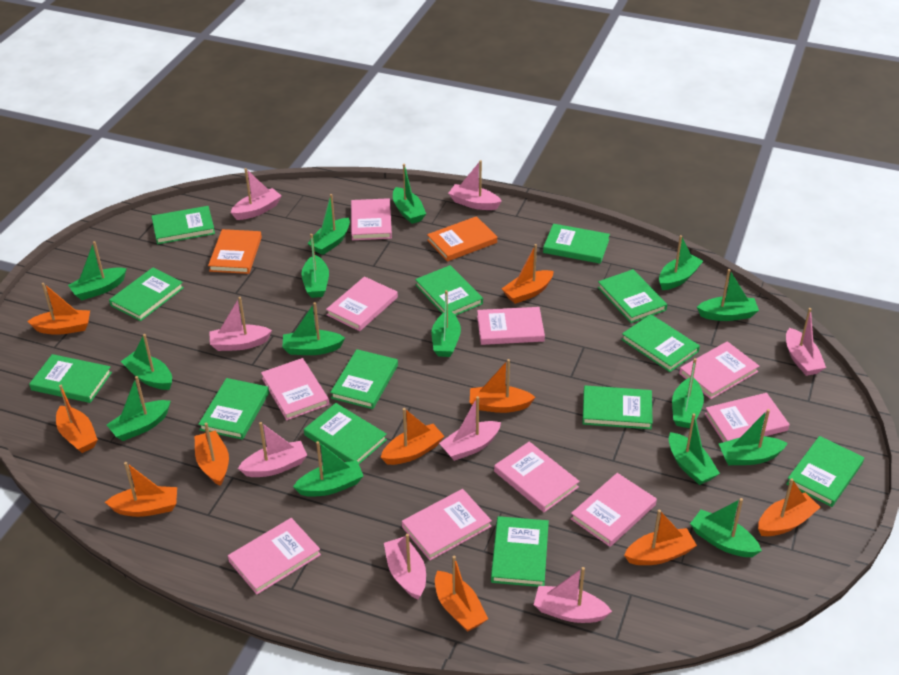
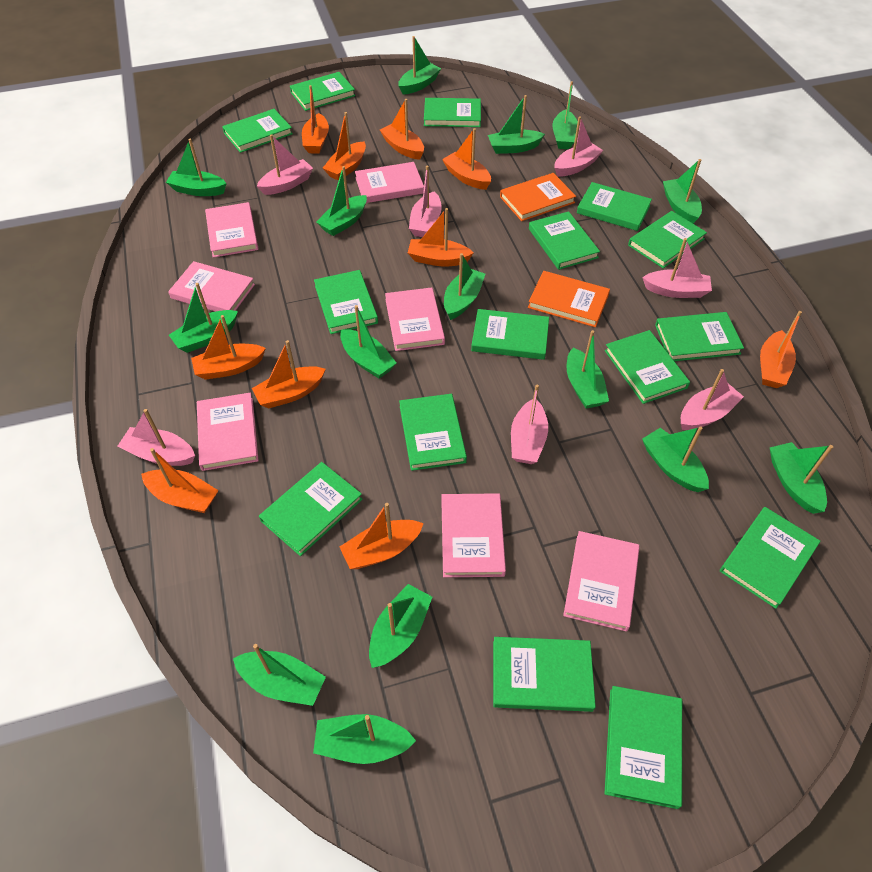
green book: [29,354,112,403] [109,267,184,321] [151,206,215,244] [198,378,269,440] [304,403,387,464] [330,349,398,409] [415,265,483,315] [491,516,549,587] [543,224,610,264] [582,385,653,429] [598,269,667,323] [621,314,700,372] [786,436,864,507] = 13 -> [222,109,293,153] [259,462,363,556] [290,72,356,111] [314,270,378,334] [399,394,467,471] [424,98,481,127] [471,309,549,360] [493,637,596,712] [529,211,600,270] [577,182,652,231] [604,686,682,809] [605,330,690,404] [628,211,707,268] [655,312,744,361] [720,507,820,609] = 15
pink boat: [209,297,272,351] [230,168,281,220] [238,422,307,477] [384,534,426,600] [439,396,501,461] [448,160,502,210] [534,567,612,623] [786,308,826,376] = 8 -> [117,409,195,466] [257,134,313,195] [409,165,442,237] [511,385,548,464] [554,117,603,177] [642,238,712,298] [681,369,744,430] = 7
pink book: [228,518,321,594] [261,358,329,420] [326,276,398,331] [351,198,392,240] [402,489,492,560] [477,307,545,345] [494,442,580,512] [571,473,657,547] [679,341,759,399] [704,393,790,442] = 10 -> [168,261,255,312] [197,393,259,471] [205,202,258,258] [355,162,424,203] [385,287,445,351] [441,493,506,577] [563,531,640,632] = 7

